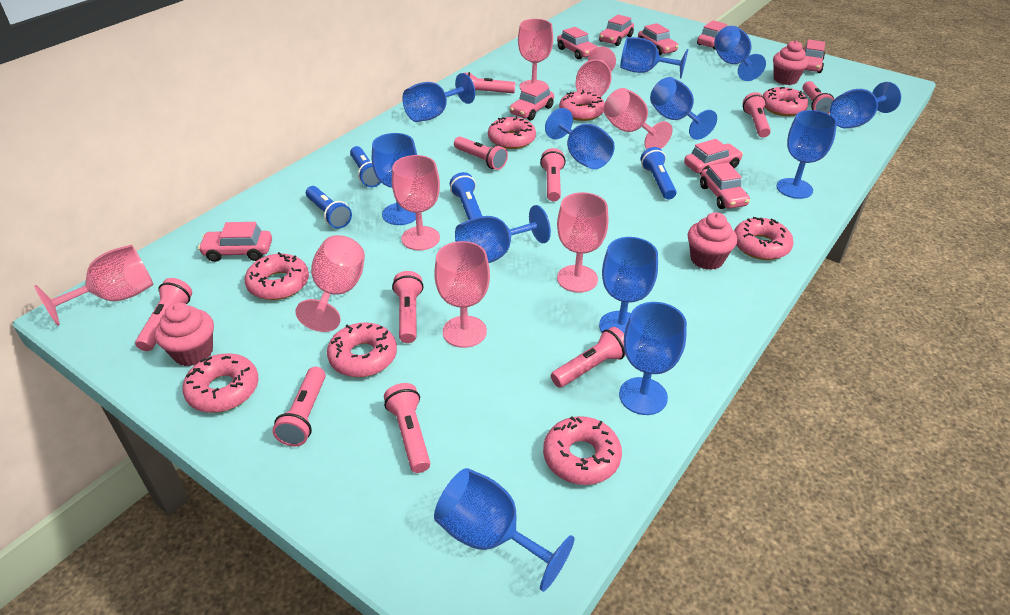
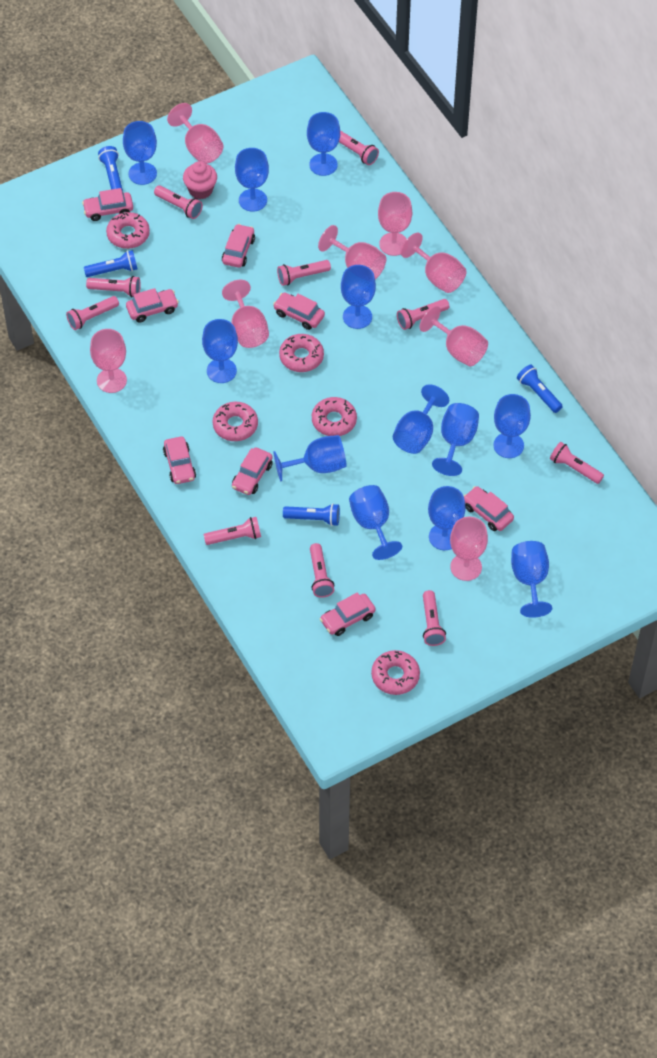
pink car: [198,222,272,262] [509,82,554,121] [557,27,597,59] [599,14,634,46] [638,23,679,55] [684,139,743,175] [697,20,727,50] [700,163,750,209] [803,39,825,73] = 9 -> [82,188,133,221] [126,288,179,323] [163,437,196,484] [222,224,255,268] [232,447,273,495] [273,292,325,330] [320,592,376,636] [464,486,514,531] = 8
pink cupcake: [155,302,214,366] [688,212,737,270] [773,40,809,85] = 3 -> [183,161,217,199] = 1
pink donut: [182,353,259,413] [245,252,309,300] [327,322,397,377] [488,116,536,149] [543,416,622,485] [559,90,605,121] [734,217,794,260] [763,87,808,116] = 8 -> [106,212,150,249] [213,402,258,441] [279,334,324,372] [312,397,357,436] [371,650,420,695] = 5

